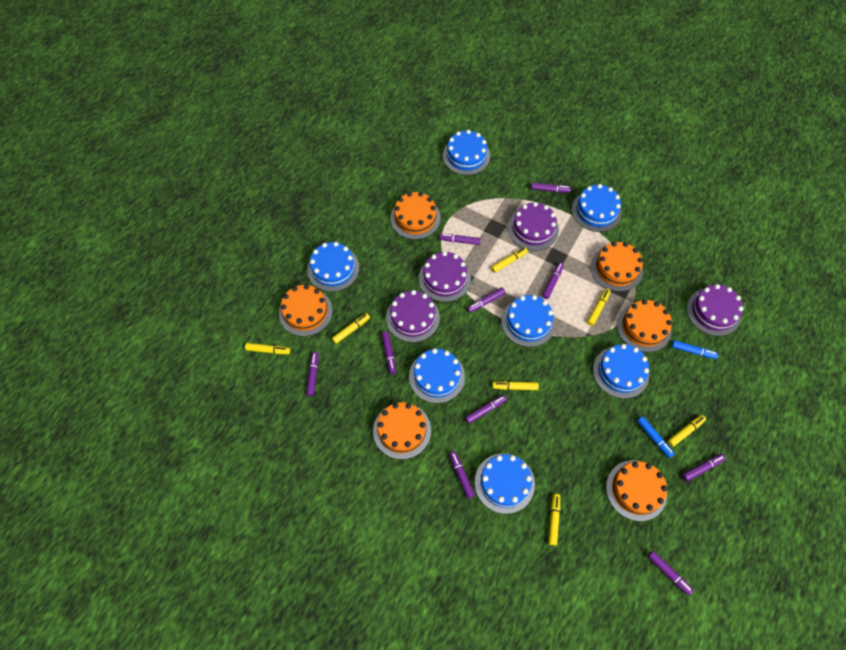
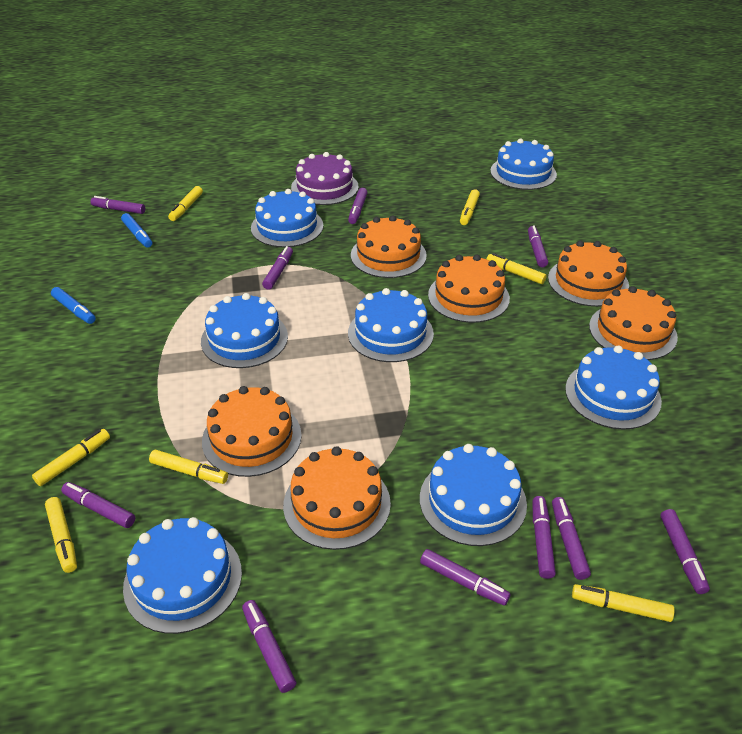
purple cake: [386,290,440,342] [419,251,471,302] [508,202,559,251] [687,284,743,336] = 4 -> [291,152,359,205] = 1

